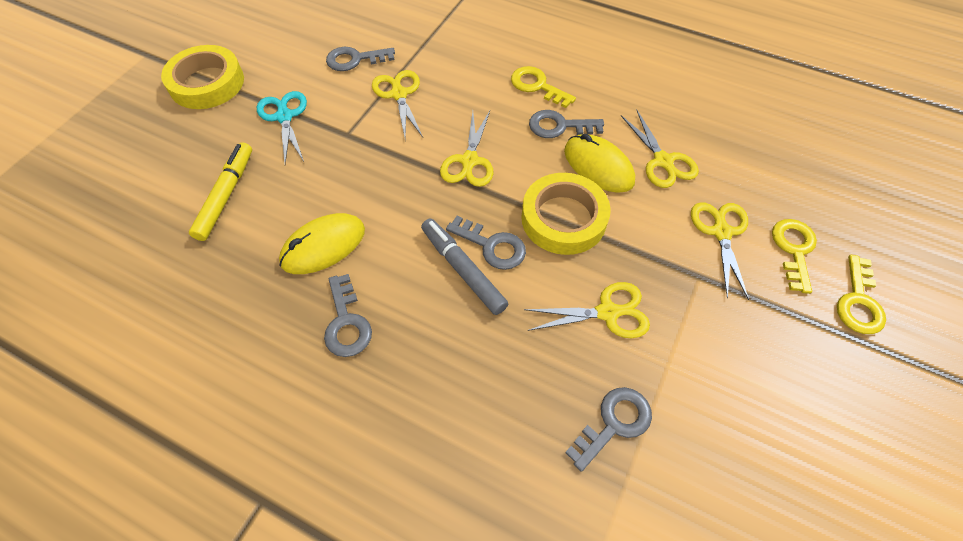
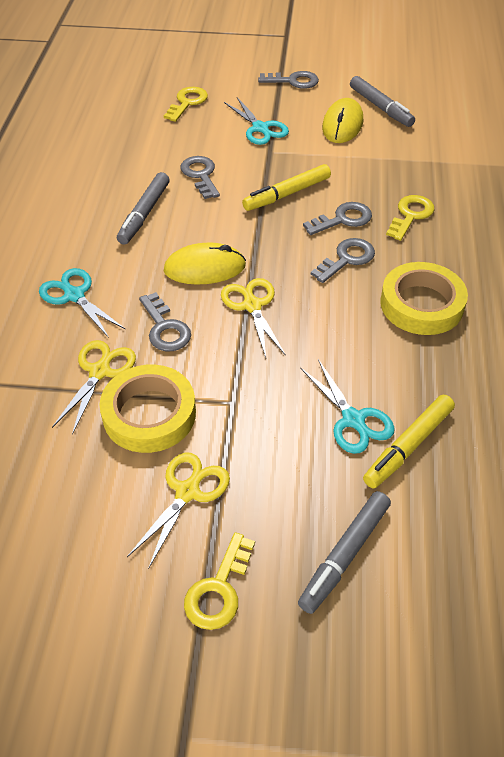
grey marker: [421,218,508,315] = 1 -> [117,172,170,245] [298,491,391,614] [350,76,415,127] = 3
turquoise scissors: [257,91,307,164] = 1 -> [39,268,126,338] [224,97,289,145] [300,359,395,454] = 3
yellow marker: [189,142,252,241] = 1 -> [242,164,331,211] [363,395,455,489] = 2
yellow scissors: [372,70,423,138] [440,111,494,187] [524,282,650,338] [621,110,699,188] [691,202,749,300] = 5 -> [52,340,136,435] [127,452,230,569] [221,278,286,358] = 3

